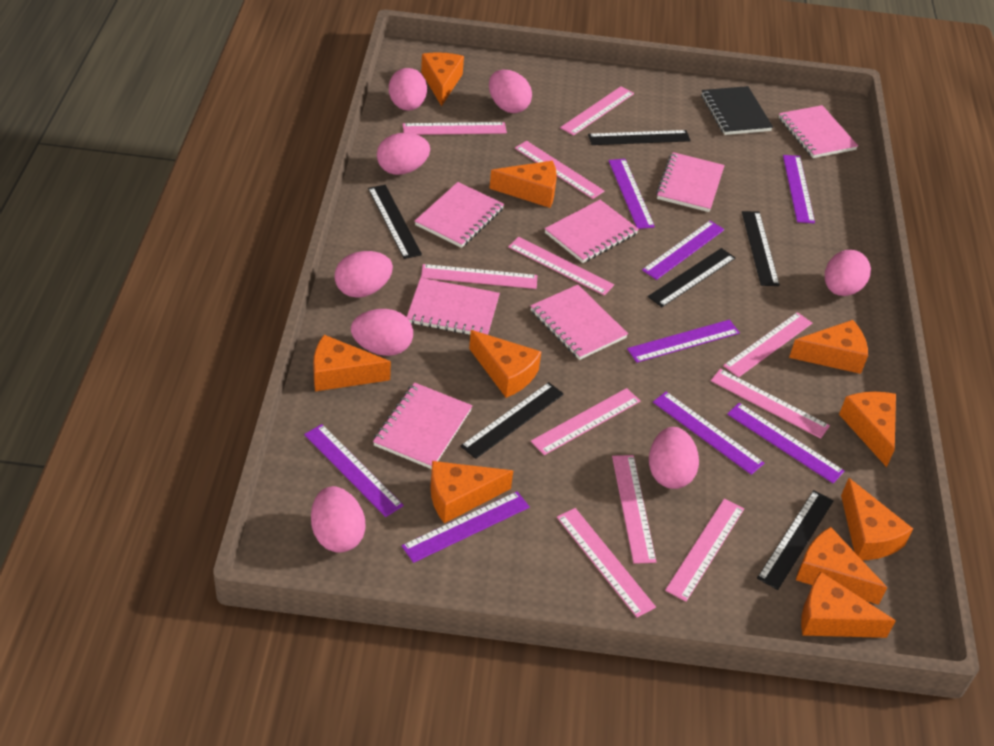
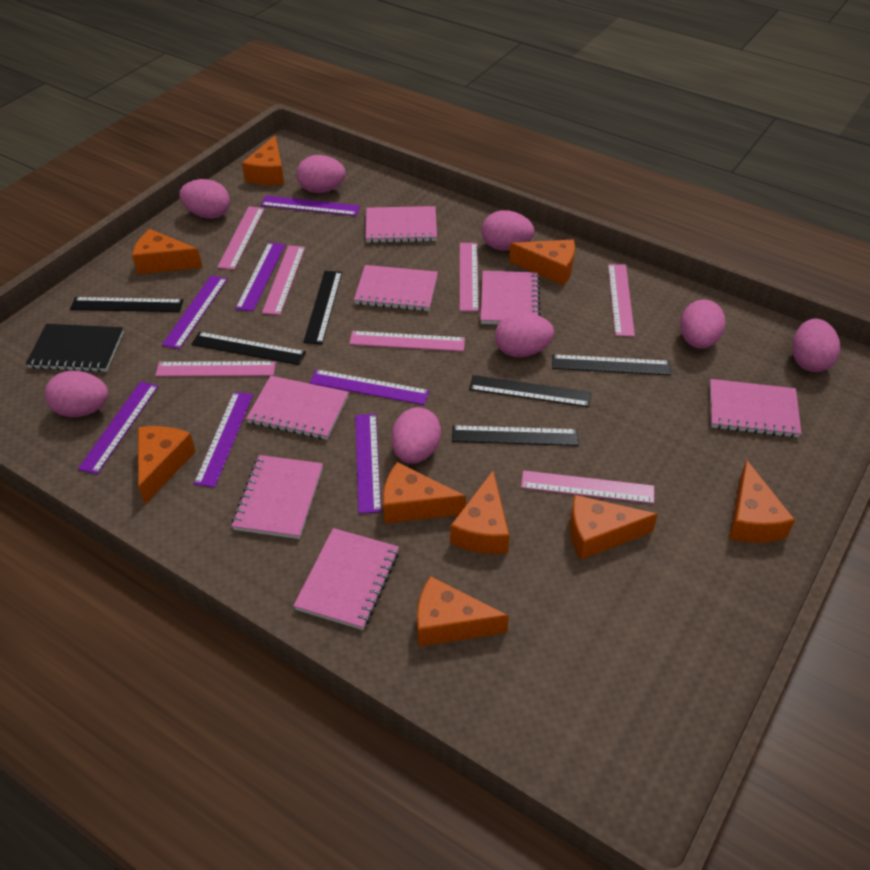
orange cheese: [313,335,391,391] [421,52,464,106] [430,461,513,523] [469,330,541,398] [489,161,557,208] [789,320,868,374] [796,527,887,605] [801,571,896,638] [839,392,896,467] [841,478,913,560] = 10 -> [132,229,202,274] [138,426,196,504] [242,136,284,185] [383,462,466,523] [417,576,509,647] [450,471,509,554] [509,240,575,285] [570,495,658,560] [729,460,795,543] = 9
pink ruler: [403,122,507,135] [421,264,537,289] [508,237,614,296] [515,141,604,199] [531,388,640,455] [557,508,656,618] [560,86,634,136] [612,455,656,564] [665,498,744,602] [711,369,830,439] [723,312,812,377] = 11 -> [155,361,276,377] [217,206,265,270] [262,245,305,315] [349,331,465,351] [460,243,479,311] [521,470,654,504] [608,264,635,337] = 7
purple ruler: [304,424,404,517] [402,491,530,563] [608,159,655,229] [627,320,740,363] [642,221,724,280] [653,392,764,475] [727,403,845,483] [783,155,815,223] = 8 -> [78,381,158,474] [162,275,227,349] [194,392,253,488] [235,242,285,311] [261,196,360,216] [309,369,430,405] [355,414,381,514] = 7

